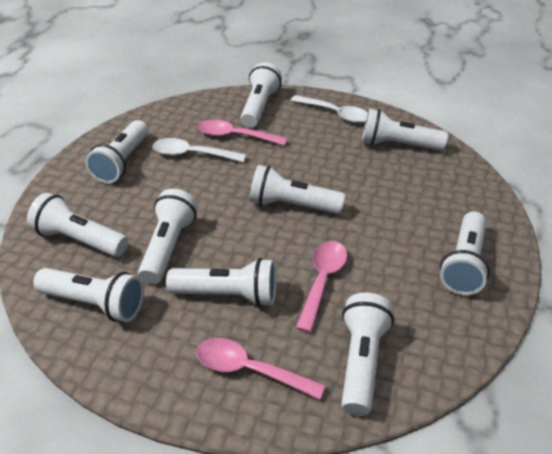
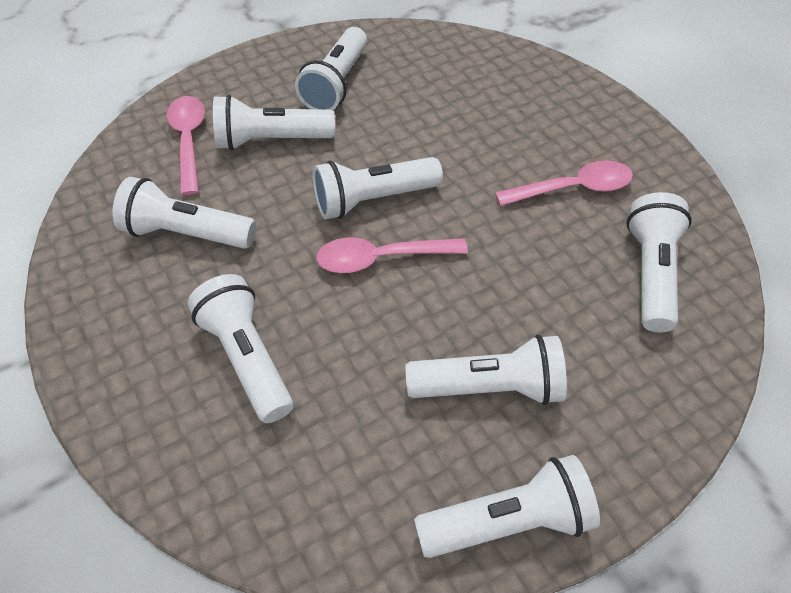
white flashlight: [27,193,128,257] [33,268,144,322] [85,120,148,183] [138,189,198,284] [166,258,276,307] [241,62,282,127] [250,165,345,214] [341,293,394,416] [362,109,448,151] [440,212,490,295] = 10 -> [112,177,256,249] [188,274,293,423] [213,95,335,150] [295,27,367,111] [312,157,443,219] [405,335,567,405] [414,455,600,558] [626,192,692,332] = 8
white spoon: [153,138,246,162] [291,95,368,123] = 2 -> none = 0

